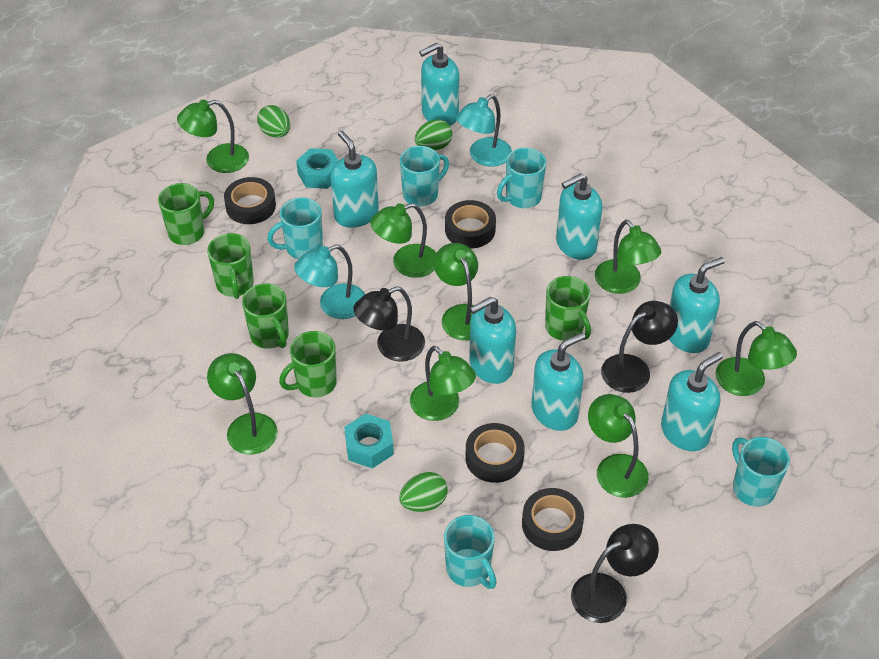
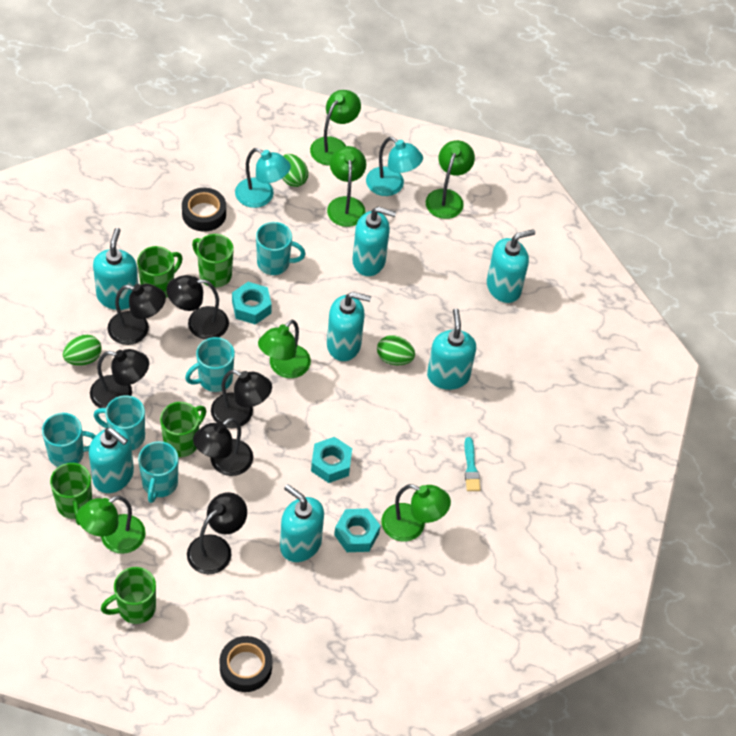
black lamp: [353,287,425,362] [571,524,659,623] [601,301,678,393] = 3 -> [90,349,149,408] [108,284,166,345] [166,275,229,340] [187,492,247,574] [193,418,253,476] [211,370,272,428] = 6
black tape: [224,177,276,224] [445,200,496,248] [465,423,525,483] [522,488,584,551] = 4 -> [182,188,226,232] [220,636,272,692] = 2
green lamp: [177,100,249,173] [207,353,278,455] [370,203,436,278] [410,346,476,421] [434,243,478,340] [588,394,649,498] [595,220,661,294] [716,321,797,396] = 8 -> [77,496,146,554] [258,319,311,378] [310,90,361,165] [327,146,366,227] [382,484,451,542] [426,140,475,219] = 6
turquoise brush: none = 0 -> [465,437,480,491] = 1
turquoise nut: [296,148,339,189] [344,414,394,469] = 2 -> [232,282,272,325] [311,437,352,483] [334,509,380,552] = 3

